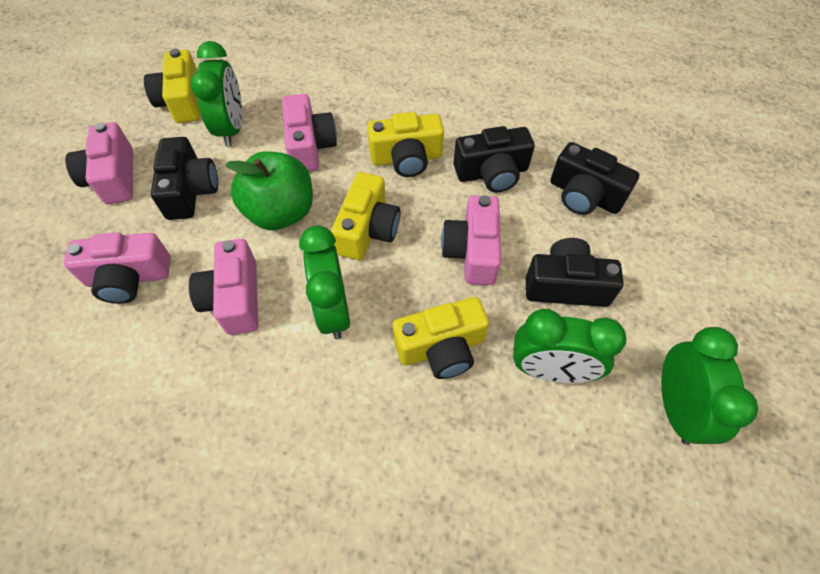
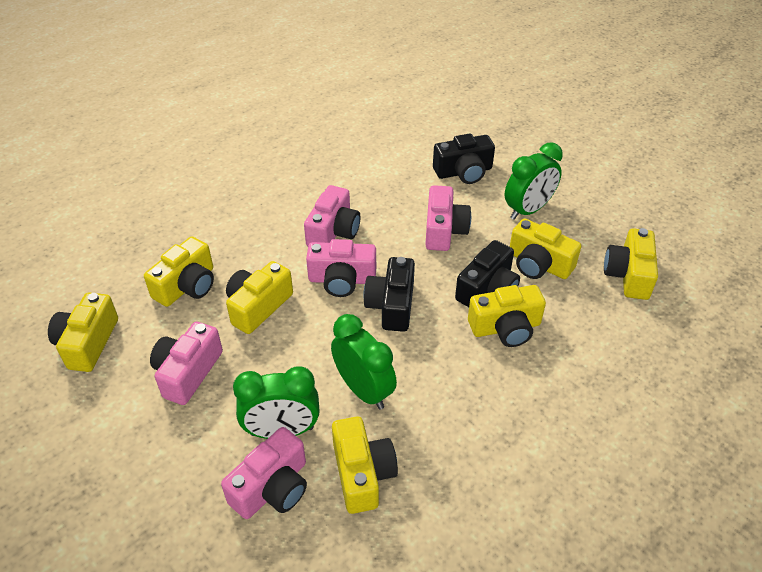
black camera: [151,137,218,220] [453,126,535,193] [526,238,624,307] [550,142,640,215] = 4 -> [363,257,415,332] [433,134,495,184] [455,240,520,307] = 3
green apple: [225,151,313,230] = 1 -> none = 0
green clock: [190,41,242,147] [299,225,350,339] [513,309,627,383] [661,327,758,445] = 4 -> [233,366,320,439] [331,314,397,410] [504,142,563,220] = 3
yellow camera: [144,49,200,123] [331,172,401,260] [367,112,444,177] [393,297,489,379] = 4 -> [48,293,118,372] [144,237,214,307] [226,261,293,334] [332,417,398,514] [468,285,546,347] [510,218,581,279] [604,228,658,300] = 7

